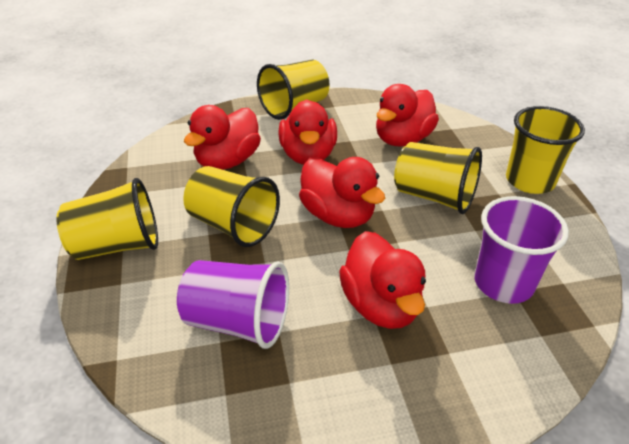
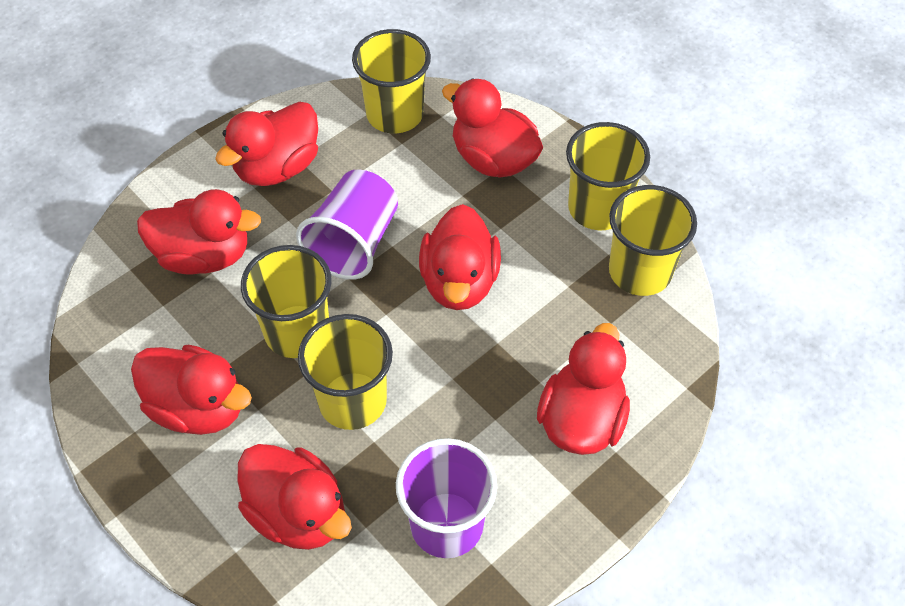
red duck: [184,105,261,170] [278,99,337,165] [299,157,385,228] [339,231,426,329] [376,84,439,147] = 5 -> [131,345,252,435] [137,189,261,274] [215,102,318,186] [238,444,352,550] [419,204,501,310] [442,78,543,178] [537,323,630,455] = 7

